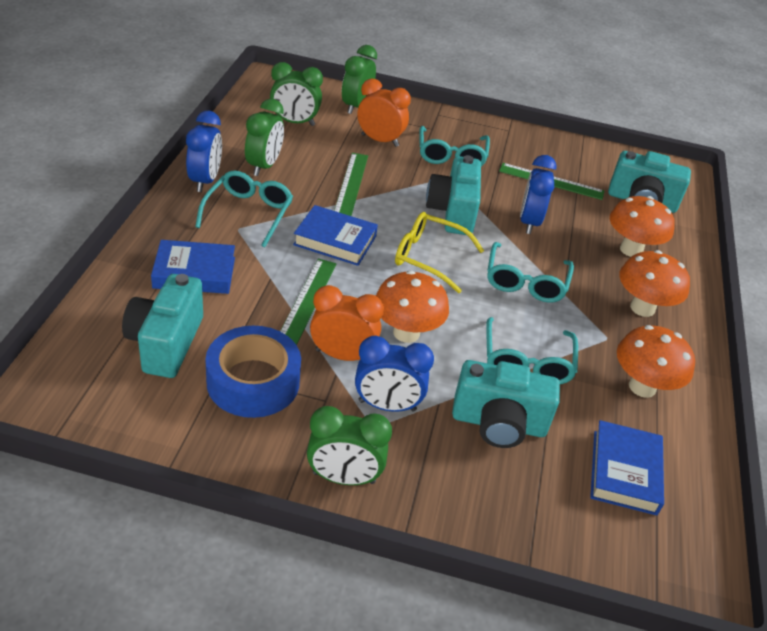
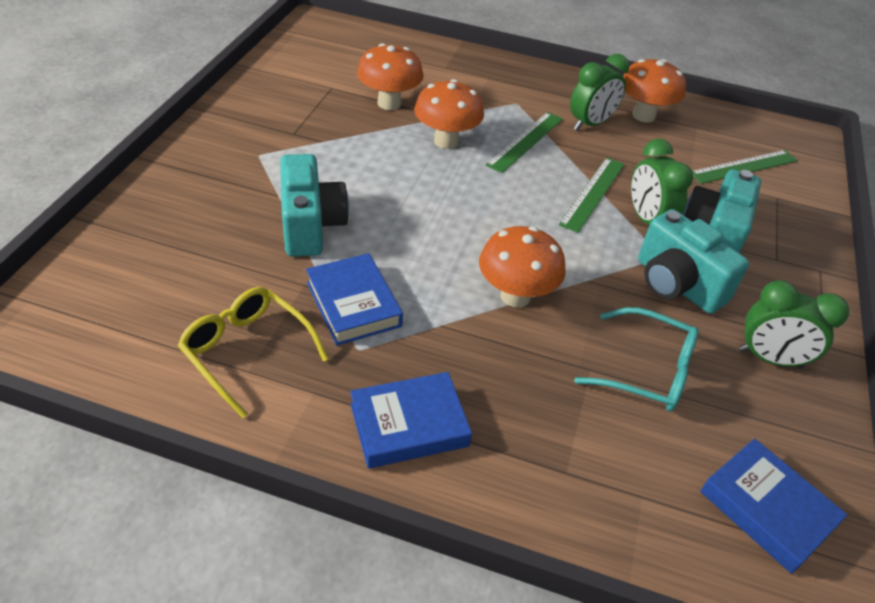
blue clock: [186,111,222,192] [355,336,434,412] [520,155,556,234] = 3 -> none = 0
blue tape: [205,326,301,418] = 1 -> none = 0
green clock: [245,99,284,176] [270,62,323,126] [307,406,392,485] [342,45,377,114] = 4 -> [570,54,629,131] [631,139,693,225] [739,280,849,368] = 3
orange clock: [310,285,384,361] [357,78,411,147] = 2 -> none = 0
turquoise camera: [122,274,203,378] [426,155,481,235] [452,360,560,448] [608,151,691,213] = 4 -> [280,154,349,257] [638,209,749,314] [683,169,761,253] = 3
turquoise glasses: [195,171,293,247] [420,126,490,166] [486,317,578,384] [487,242,574,303] = 4 -> [574,307,698,412] = 1

